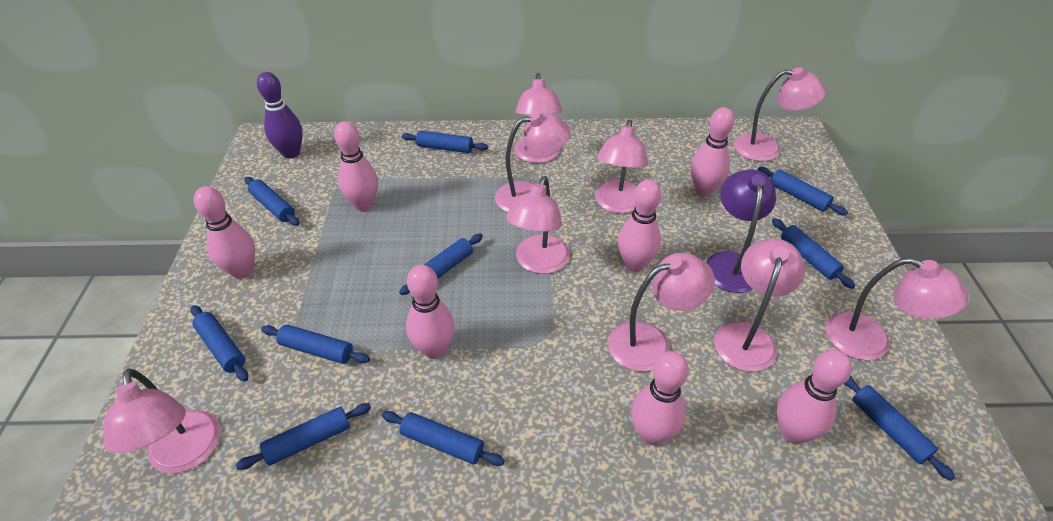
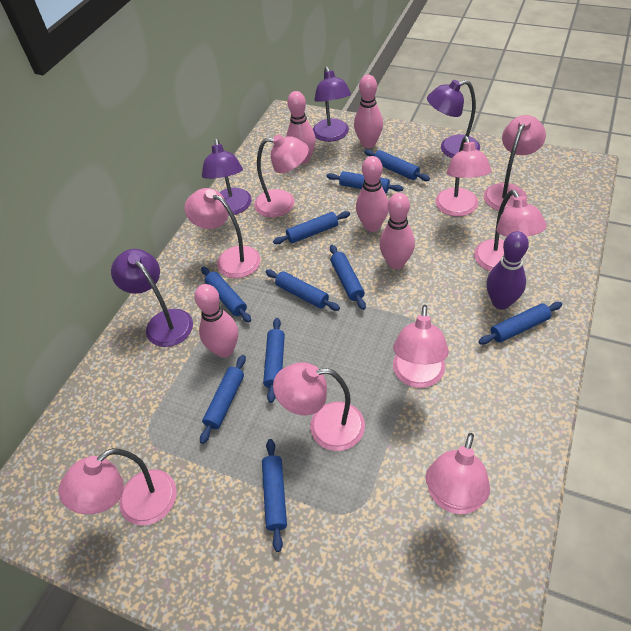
pink bowling pin: [194,186,255,279] [334,121,378,211] [406,264,455,359] [618,179,662,272] [631,351,689,445] [691,107,735,196] [777,350,852,444] = 7 -> [194,284,238,358] [286,91,316,164] [354,75,383,148] [356,156,388,232] [380,193,415,269] = 5
purple lamp: [706,169,776,293] = 1 -> [111,249,193,347] [202,139,252,216] [313,66,351,142] [427,80,480,158] = 4

